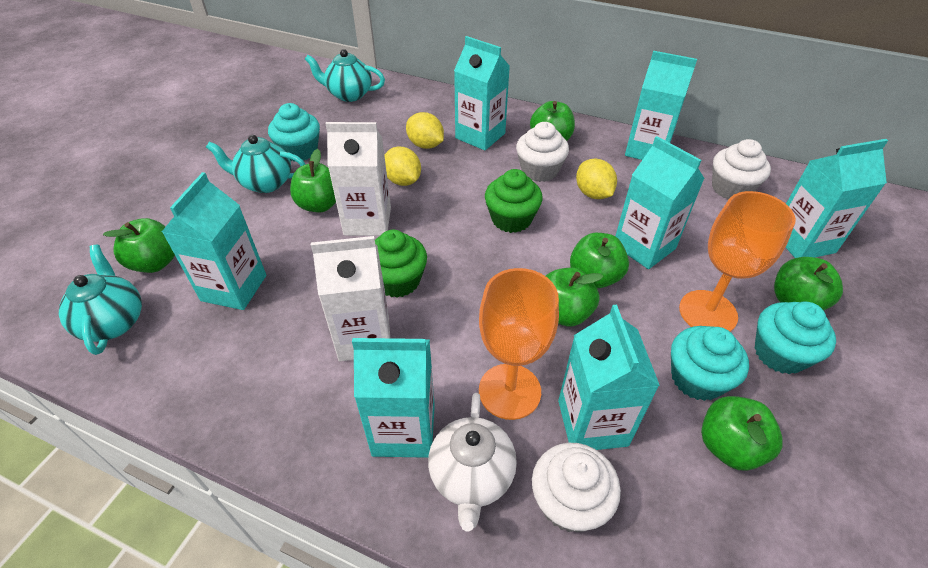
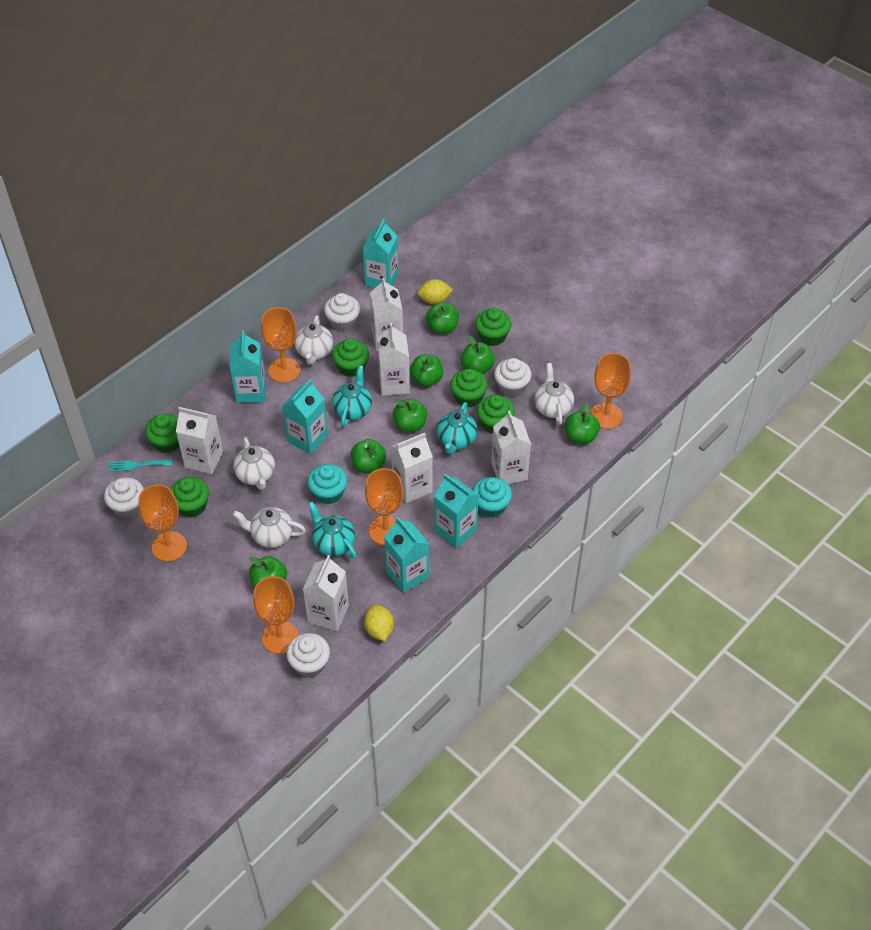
green cupcake: [375,230,427,298] [485,169,543,233] = 2 -> [145,414,179,453] [170,477,209,518] [332,338,369,377] [450,369,488,408] [475,308,511,346] [477,395,515,434] = 6
orange goblet: [479,268,559,420] [679,191,796,332] = 2 -> [138,484,187,562] [253,576,299,654] [261,307,300,383] [365,468,404,545] [590,353,631,429] = 5
turquoise carton: [162,172,266,310] [352,338,435,458] [454,36,510,150] [558,305,660,450] [616,136,705,269] [625,51,697,160] [785,139,888,258] = 7 -> [229,331,266,403] [282,379,328,454] [363,219,399,288] [384,517,429,593] [434,474,479,548] = 5
turquoise cupcake: [268,103,320,161] [671,326,749,401] [754,301,836,374] = 3 -> [307,464,347,504] [473,477,512,518] = 2
turquoise fork: none = 0 -> [108,459,173,472] = 1
white carton: [311,236,390,361] [326,122,391,236] = 2 -> [176,407,223,474] [303,555,349,631] [370,278,403,351] [377,323,410,396] [391,433,433,503] [491,411,531,484] = 6
white cupcake: [516,122,569,182] [532,443,621,532] [712,139,771,200] = 3 -> [104,477,144,518] [286,633,330,677] [324,293,360,331] [494,358,532,397] = 4
white teapot: [428,393,517,532] = 1 -> [233,437,275,490] [233,507,306,548] [295,315,333,365] [534,363,574,425] = 4
yellow lemon: [384,146,421,186] [406,112,444,149] [576,158,617,199] = 3 -> [364,604,394,641] [417,279,453,304] = 2

